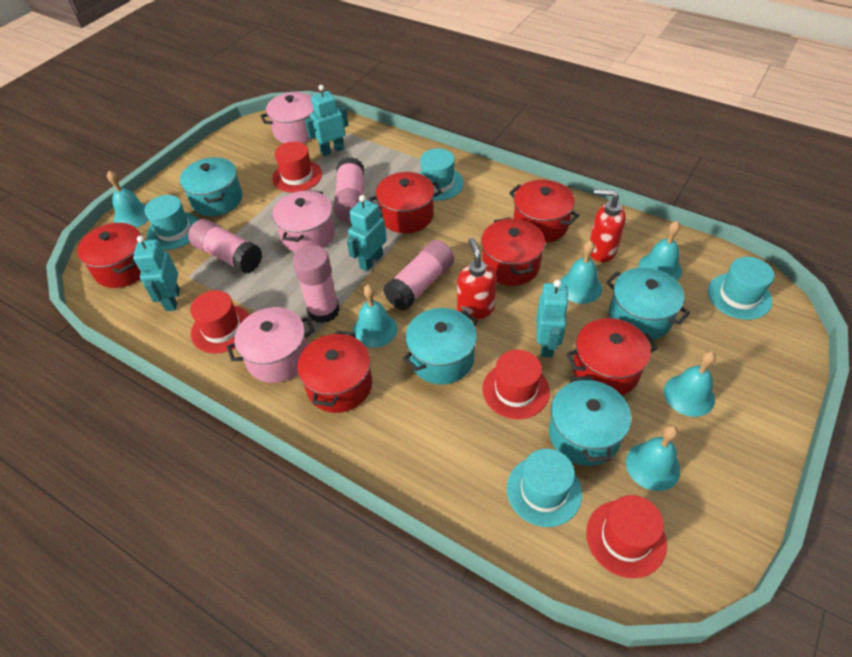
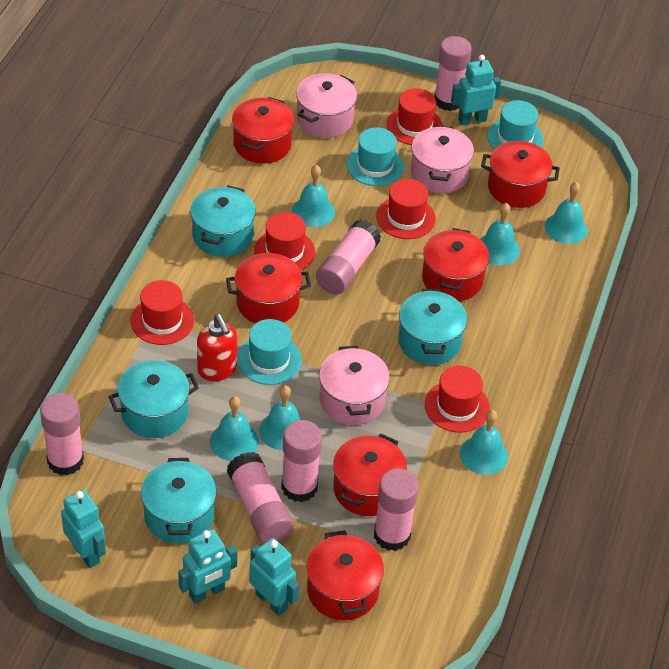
pink glue stick: [188,219,262,273] [293,245,340,323] [334,157,364,222] [383,240,454,311] = 4 -> [40,393,84,476] [227,452,294,543] [281,420,322,502] [316,219,381,294] [374,469,419,551] [435,36,472,111] = 6
red hat: [190,290,249,354] [272,142,322,193] [482,349,550,419] [586,495,667,578] = 4 -> [130,280,194,345] [254,212,315,271] [376,179,436,239] [386,88,443,145] [425,366,490,433] = 5
red soap dispenser: [457,238,497,320] [590,189,626,262] = 2 -> [197,314,237,381] = 1
turquoise hat: [144,195,199,250] [419,148,464,201] [507,449,582,527] [708,257,774,320] = 4 -> [237,319,302,385] [346,127,404,186] [487,100,544,149] = 3

